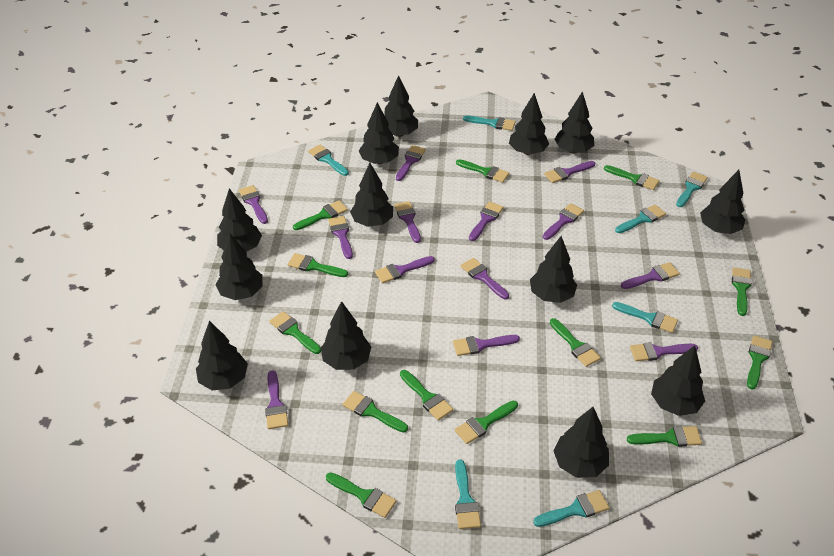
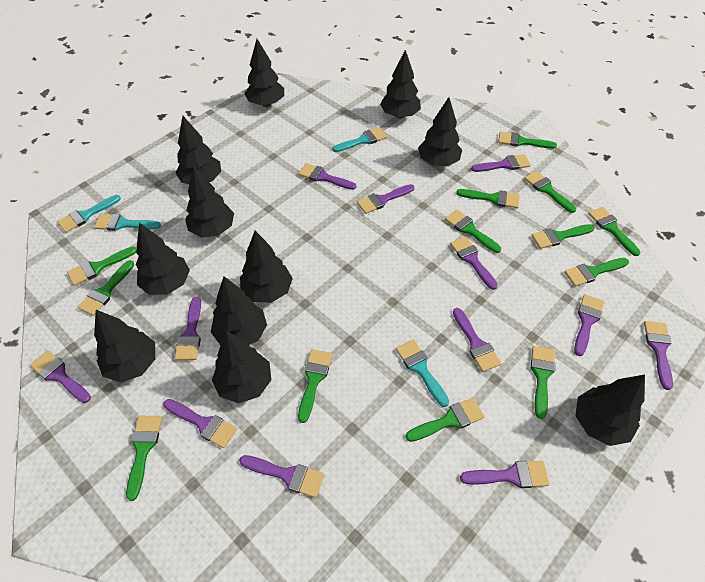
black tree: [196,321,248,390] [216,233,263,300] [217,188,262,252] [321,301,371,370] [350,163,393,227] [359,102,399,164] [384,75,418,137] [509,93,549,155] [530,236,577,303] [553,407,609,478] [554,91,594,154] [651,345,705,416] [700,170,745,234] = 13 -> [94,310,155,382] [136,223,190,295] [176,116,221,184] [185,166,234,238] [211,276,267,345] [212,331,271,403] [240,231,293,302] [244,39,284,107] [380,50,421,119] [418,97,462,166] [575,375,645,446] = 11
purple brush: [239,185,268,224] [265,371,288,429] [328,216,353,259] [375,256,435,283] [394,201,421,243] [396,145,426,181] [453,335,520,356] [461,258,509,299] [469,201,504,241] [543,203,584,240] [544,161,595,183] [621,262,680,289] [630,342,698,361] = 13 -> [30,350,91,403] [163,399,237,448] [175,296,201,360] [239,455,324,498] [298,163,356,190] [357,184,415,214] [450,237,498,290] [453,308,501,372] [460,461,550,488] [471,154,531,172] [574,294,604,356] [644,321,673,390] = 12
turquoise brush: [308,145,349,176] [455,460,481,529] [463,116,516,131] [533,490,609,527] [612,302,678,333] [615,205,666,233] [676,172,708,207] = 7 -> [57,195,121,233] [94,214,161,231] [332,127,387,152] [396,339,449,407] = 4

